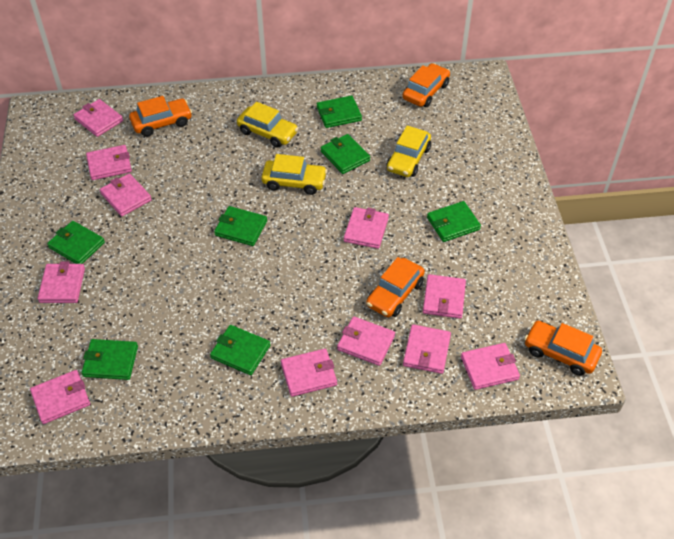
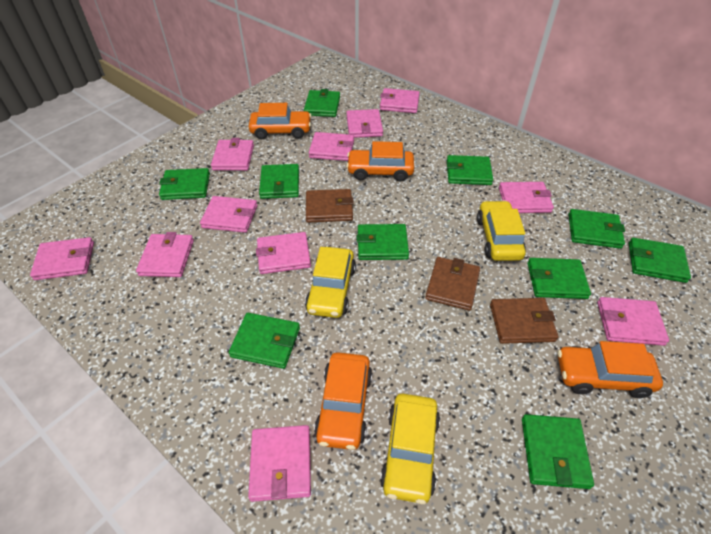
brown wallet: none = 0 -> [306,189,354,223] [425,257,480,311] [490,298,558,344] = 3
green wallet: [47,221,105,264] [82,339,138,380] [210,325,271,375] [214,206,267,246] [317,96,362,128] [321,134,370,174] [427,201,481,242] = 7 -> [159,168,210,200] [229,313,300,369] [259,164,299,199] [304,89,340,117] [357,224,409,260] [447,155,493,185] [522,414,594,489] [527,258,591,299] [569,209,625,249] [629,238,691,283] = 10

